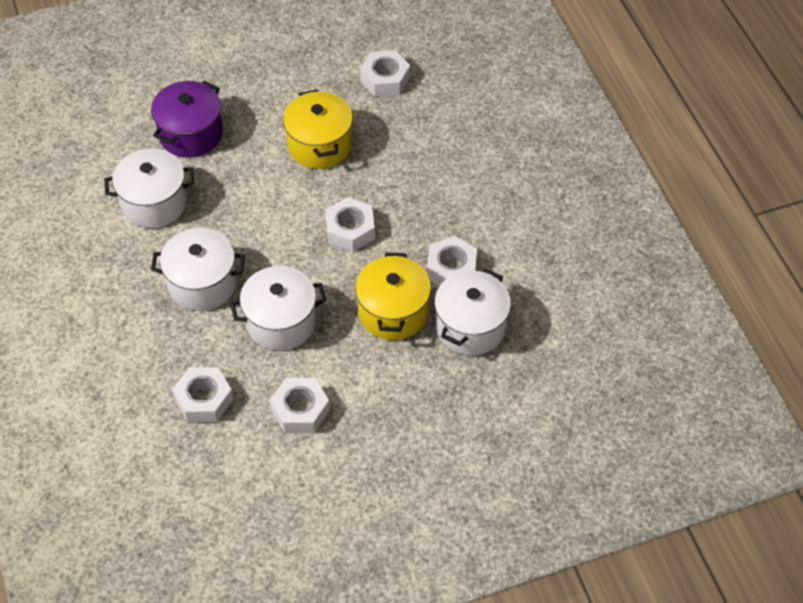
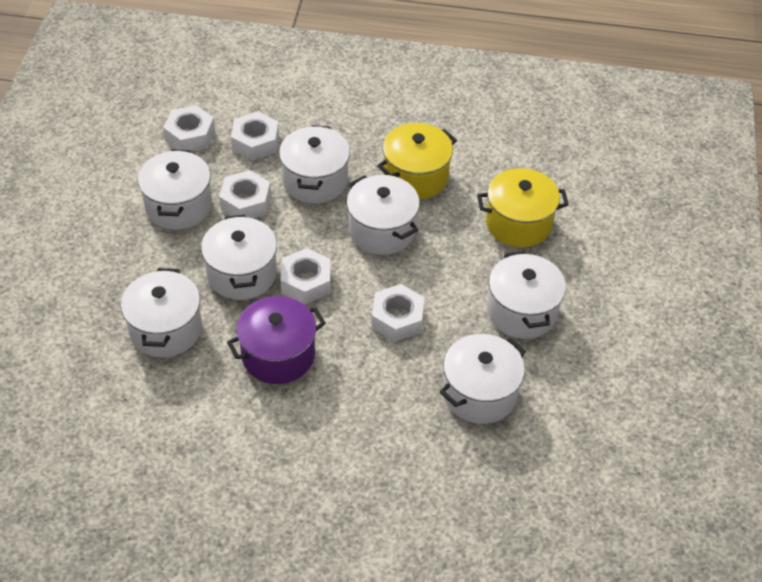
white pot: [104,148,194,228] [151,228,245,311] [230,266,327,350] [434,268,511,355] = 4 -> [121,268,202,357] [138,149,212,230] [201,214,277,300] [279,125,350,203] [346,175,420,255] [440,334,526,424] [487,251,566,339] = 7

